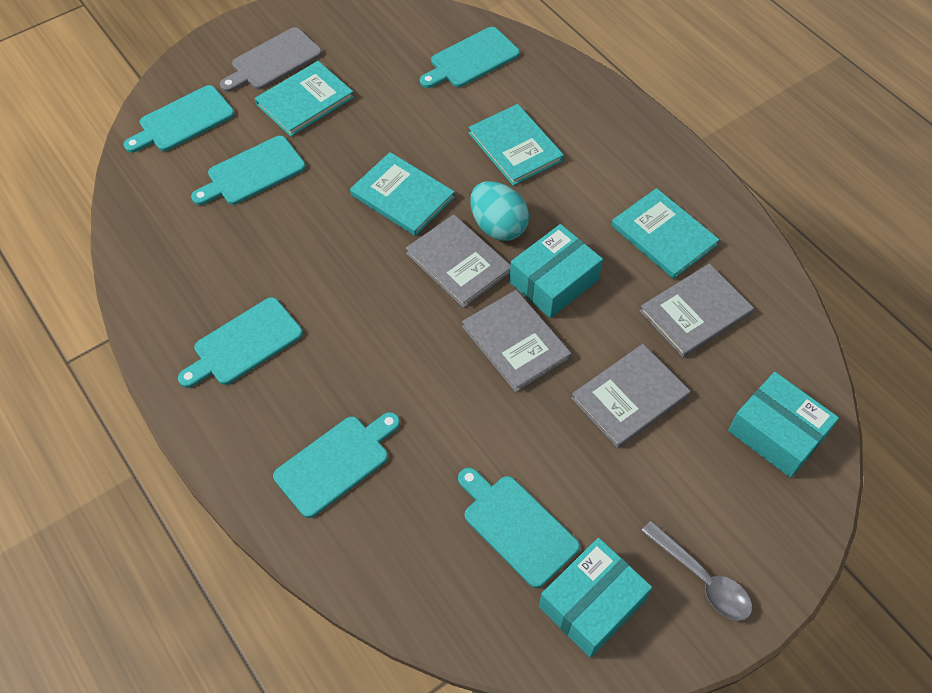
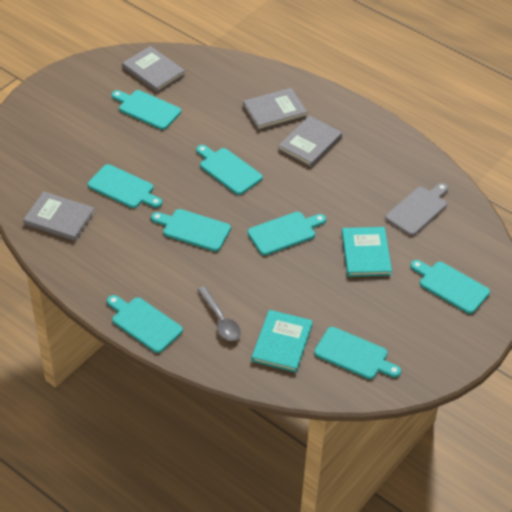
turquoise book: [255,61,354,137] [350,152,455,236] [469,104,564,186] [611,188,719,279] = 4 -> [251,310,313,373] [342,227,392,277] = 2
turquoise box: [509,224,603,318] [539,538,652,658] [728,372,839,478] = 3 -> none = 0
turquoise cutting board: [124,85,234,153] [178,297,303,388] [191,136,306,205] [273,412,400,518] [420,27,520,88] [458,468,580,588] = 6 -> [88,164,162,208] [107,295,183,353] [112,90,181,130] [151,209,231,252] [196,145,263,195] [248,212,326,255] [314,327,401,379] [410,260,490,314] = 8
turquoise egg: [470,181,529,241] = 1 -> none = 0

